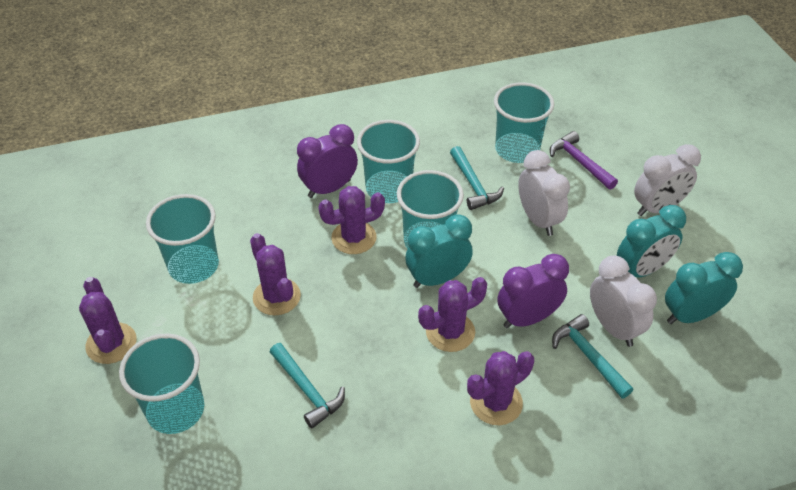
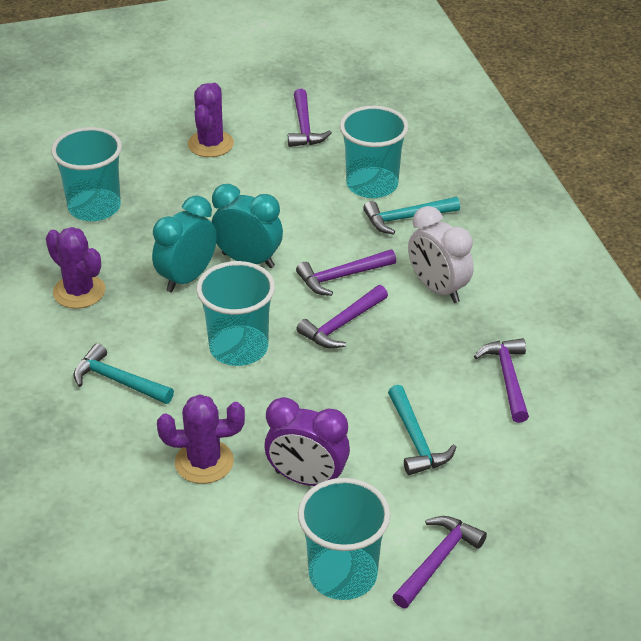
purple cactus: [79,277,137,364] [250,233,301,316] [318,186,385,254] [418,277,487,352] [467,351,534,425] = 5 -> [46,227,105,309] [157,394,245,484] [188,83,234,157] = 3
purple clock: [297,124,358,198] [498,254,569,328] = 2 -> [264,397,350,486] = 1
purple hammer: [550,131,618,190] = 1 -> [288,89,332,147] [296,249,396,296] [296,285,388,349] [392,516,487,609] [474,338,529,423] = 5
turquoise clock: [405,214,473,288] [617,205,686,278] [665,252,743,324] = 3 -> [152,196,217,292] [211,184,283,268] = 2
turquoise cup: [119,334,204,434] [146,194,219,284] [357,120,420,203] [397,170,464,249] [494,82,554,163] = 5 -> [51,127,122,221] [196,261,275,366] [298,478,391,600] [340,106,409,198] = 4
white clock: [518,150,570,236] [590,255,657,347] [634,144,701,216] = 3 -> [408,206,474,303] = 1

